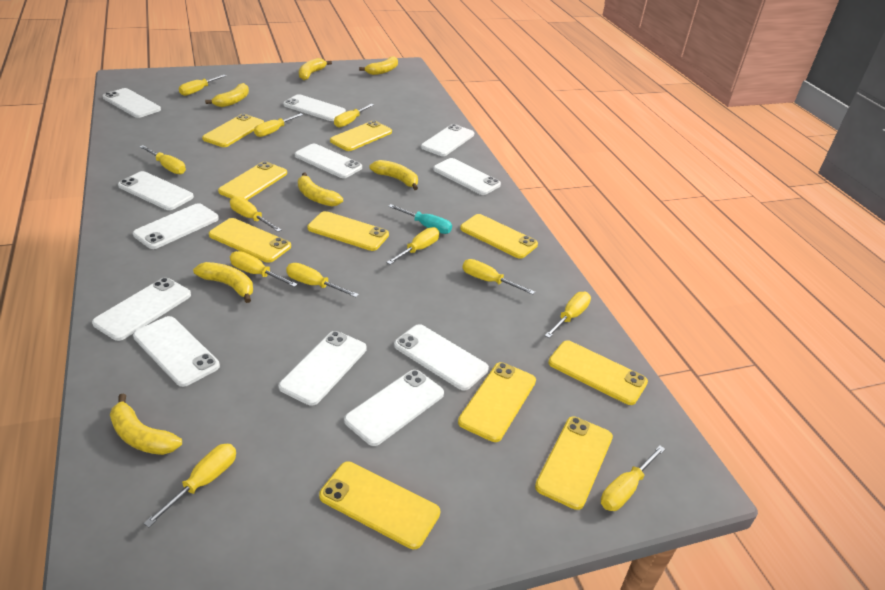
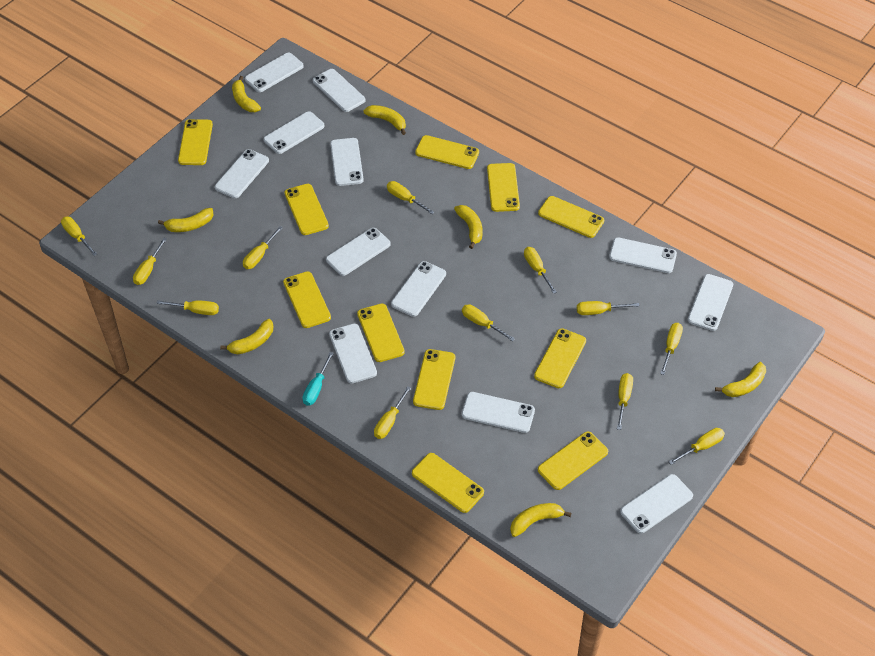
yellow phone: [202,114,264,147] [209,218,291,263] [218,161,287,200] [307,211,389,251] [319,461,440,549] [330,120,392,151] [458,362,536,442] [460,214,538,259] [535,417,613,510] [548,340,648,405] = 10 -> [178,119,213,165] [283,271,331,328] [285,184,329,235] [357,304,405,362] [412,453,484,513] [413,349,455,410] [415,135,479,169] [487,163,520,212] [534,328,586,388] [538,196,604,238] [538,432,608,490] = 11

